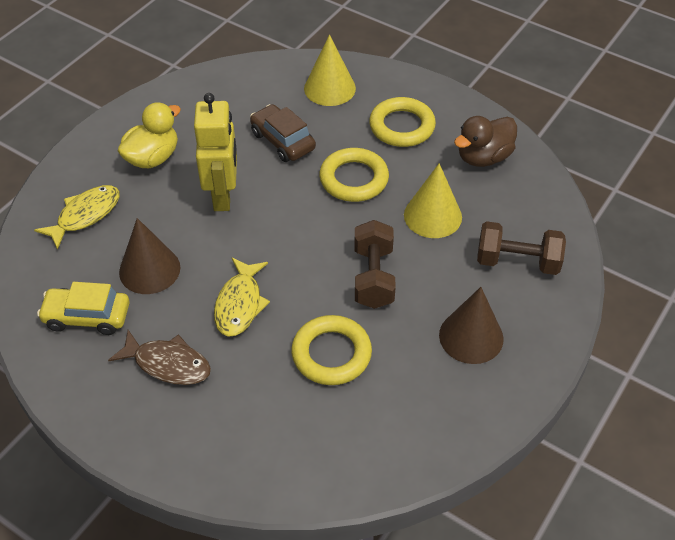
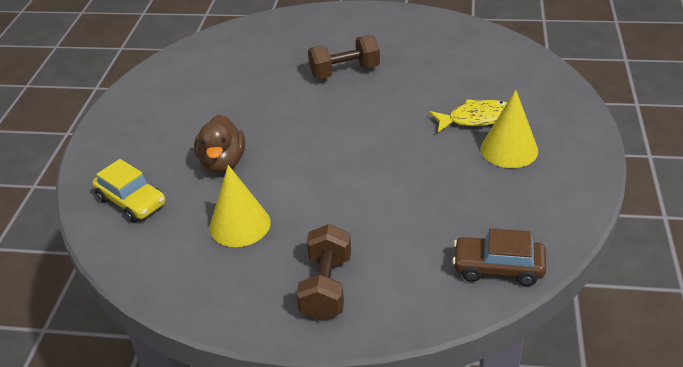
brown cone: [119,218,180,294] [439,287,504,364] = 2 -> none = 0
brown fish: [108,330,211,385] = 1 -> none = 0
yellow duck: [118,102,181,168] = 1 -> none = 0
yellow fish: [34,185,120,250] [214,258,270,337] = 2 -> [429,99,507,132] = 1
yellow ring: [291,315,372,385] [319,148,389,202] [369,97,436,147] = 3 -> none = 0
yellow robot: [194,93,237,211] = 1 -> none = 0

